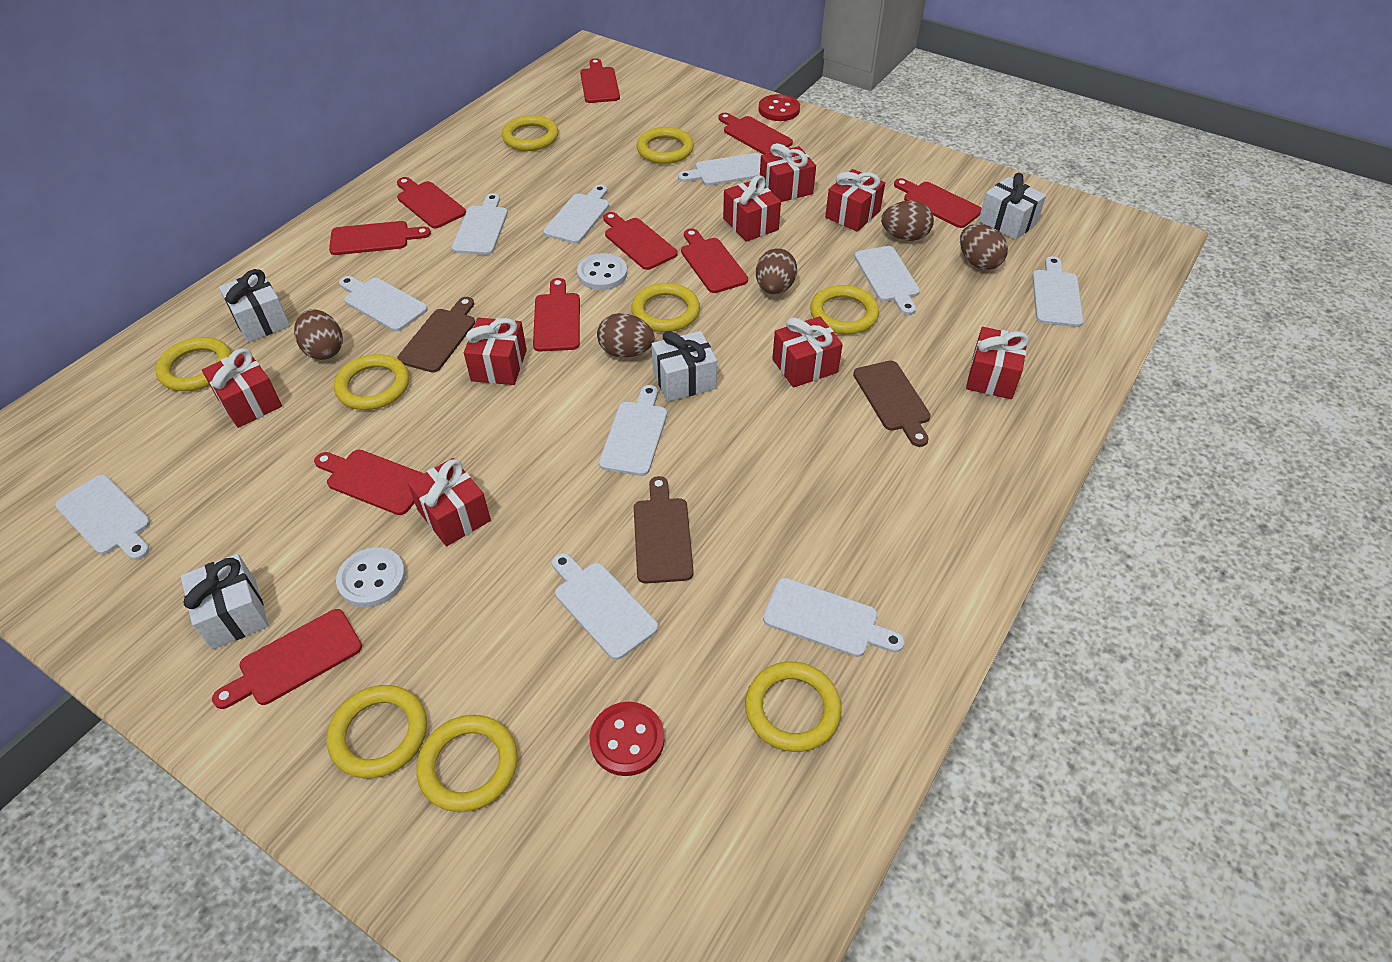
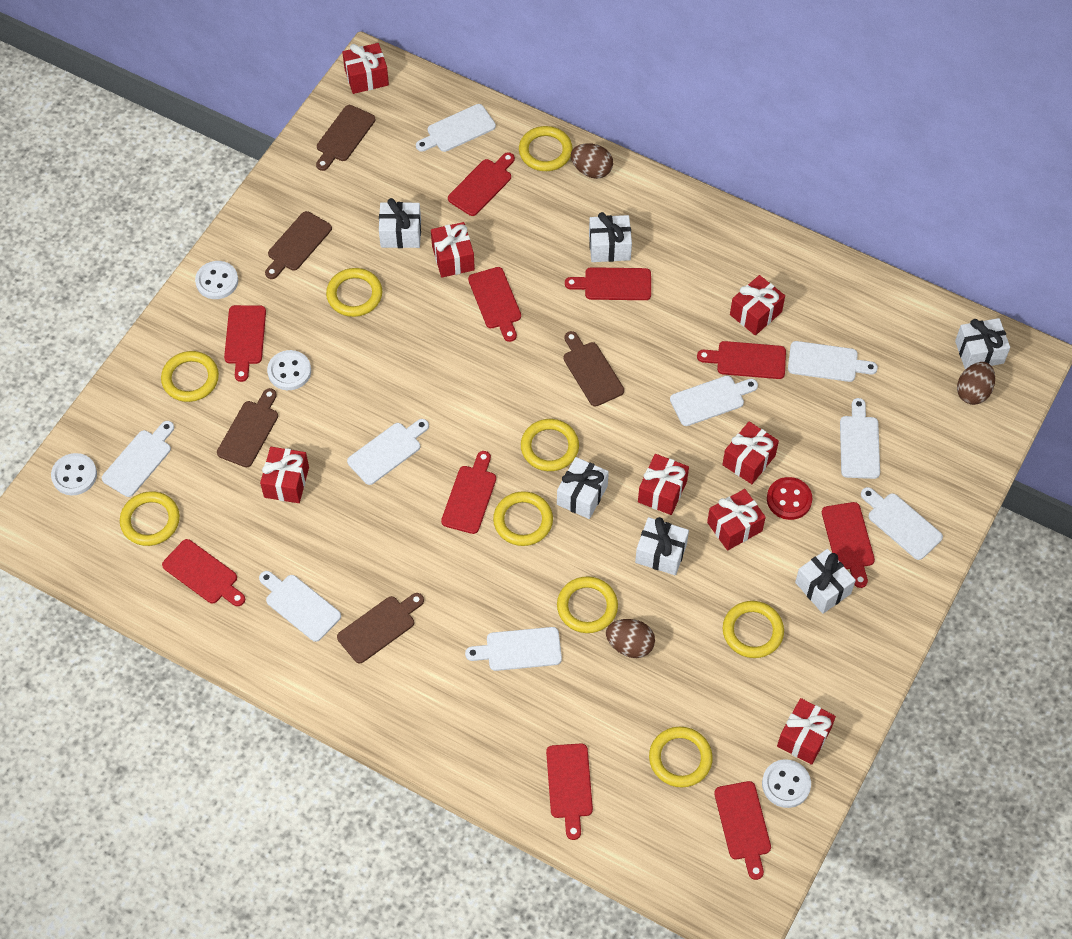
brown cutting board: [397,297,475,372] [634,476,694,584] [853,361,931,447] = 3 -> [217,388,278,467] [265,211,332,279] [316,105,375,171] [337,593,424,663] [563,331,624,407] = 5
brown egg: [294,309,343,360] [597,313,655,358] [756,248,797,294] [881,200,934,241] [960,224,1008,270] = 5 -> [571,143,613,179] [606,619,655,658] [957,362,995,405] = 3
red button: [590,702,664,776] [758,94,800,121] = 2 -> [767,477,812,520] = 1
white button: [336,547,406,608] [577,253,627,290] = 2 -> [51,453,97,495] [195,261,238,299] [267,350,311,390] [762,759,811,808] = 4
white cutting board: [55,475,150,560] [339,276,428,331] [452,193,508,255] [543,185,609,244] [552,553,658,660] [599,385,667,476] [678,153,761,186] [763,578,905,657] [854,246,920,315] [1032,256,1083,327] = 10 -> [102,421,174,497] [259,571,341,642] [347,419,429,485] [416,104,496,152] [465,627,562,671] [670,376,758,426] [788,341,878,382] [840,398,880,479] [861,487,943,560] = 9
white gift: [181,554,269,650] [219,269,290,342] [652,331,717,402] [979,173,1046,240] = 4 -> [379,198,421,248] [557,457,609,519] [589,212,632,262] [635,517,689,575] [795,549,856,614] [955,318,1010,369] = 6

